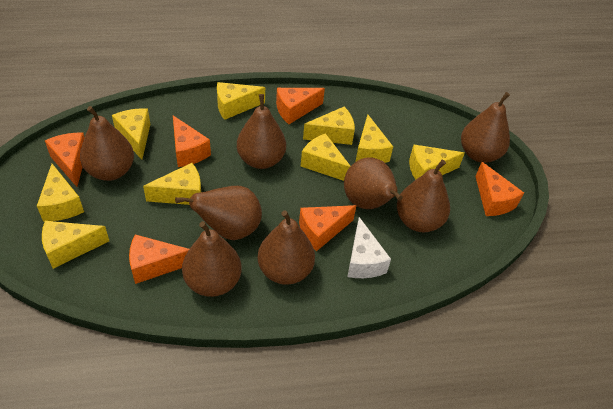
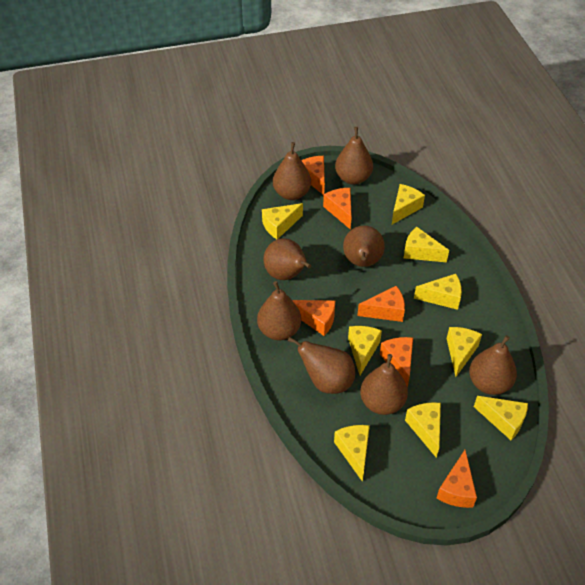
white cheese: [347,217,391,278] = 1 -> none = 0

